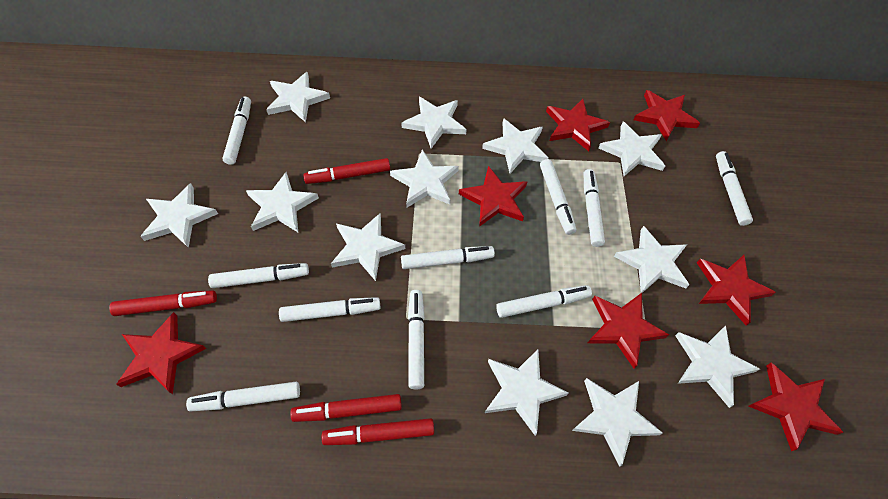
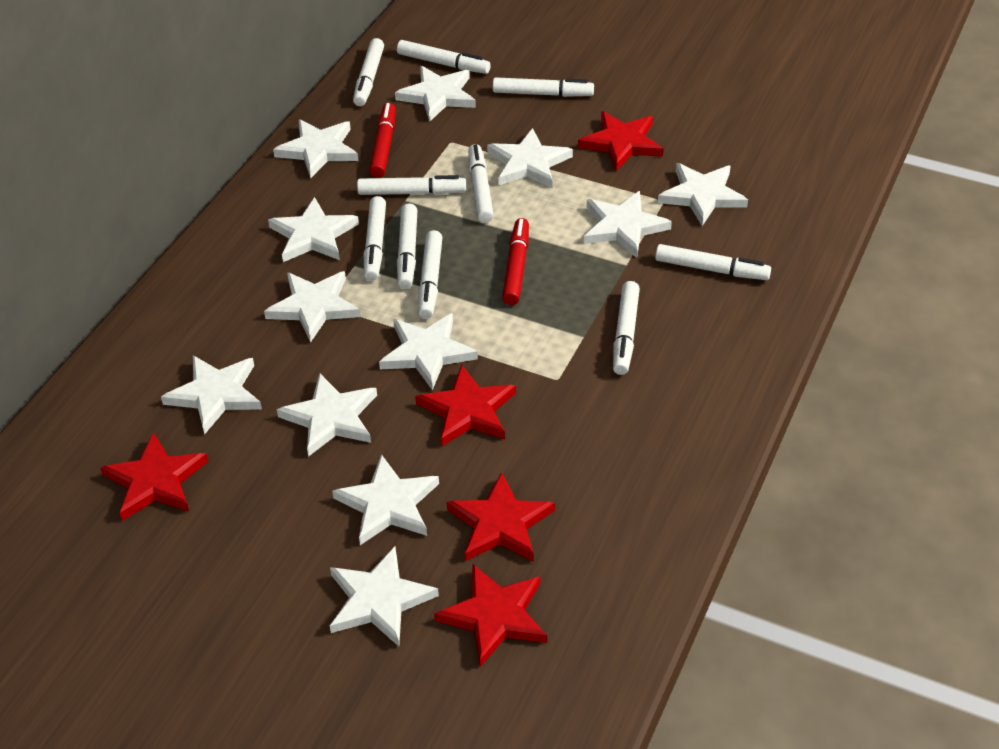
red marker: [109,290,217,316] [290,394,402,422] [303,158,390,184] [322,418,434,445] = 4 -> [369,103,396,178] [502,218,529,305] = 2
red star: [116,312,206,394] [459,166,527,227] [546,99,610,151] [588,293,669,369] [633,90,700,141] [697,255,776,326] [748,363,843,451] = 7 -> [100,432,208,521] [415,365,516,447] [434,564,547,667] [447,472,555,562] [578,111,663,171] = 5

